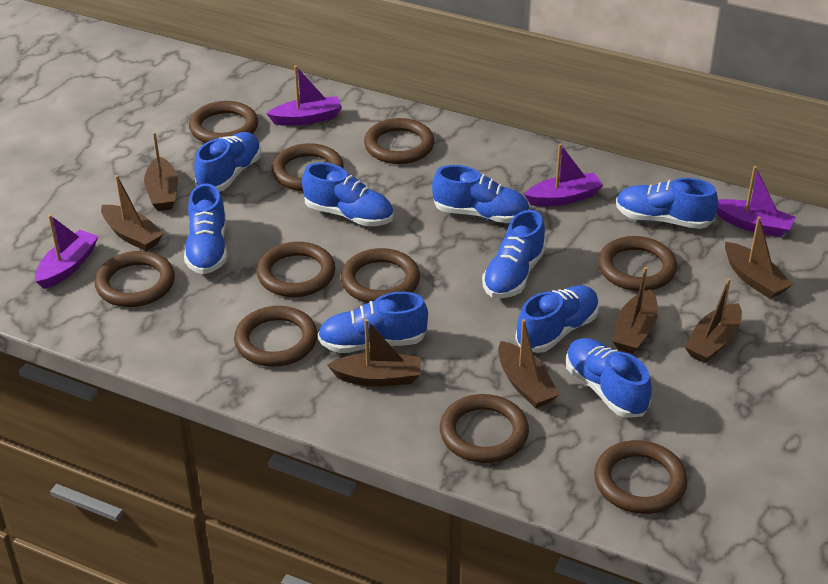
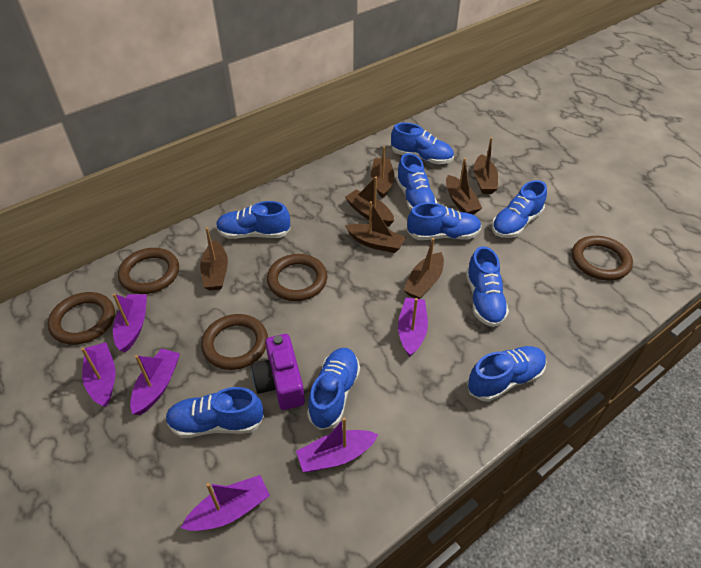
brown ring: [95,251,175,307] [189,101,258,143] [234,306,317,367] [257,242,335,297] [272,143,344,191] [341,248,420,303] [364,118,434,164] [440,394,529,463] [594,440,688,514] [598,236,677,291] = 10 -> [48,292,115,345] [118,248,179,294] [201,314,268,370] [267,254,327,301] [572,236,633,281] = 5
purple boat: [35,215,99,289] [266,66,342,126] [524,143,603,207] [716,166,796,237] = 4 -> [81,342,115,407] [113,293,147,353] [130,349,180,415] [181,475,270,531] [296,417,378,472] [398,298,428,357] = 6
purple camera: none = 0 -> [251,334,305,410] = 1

